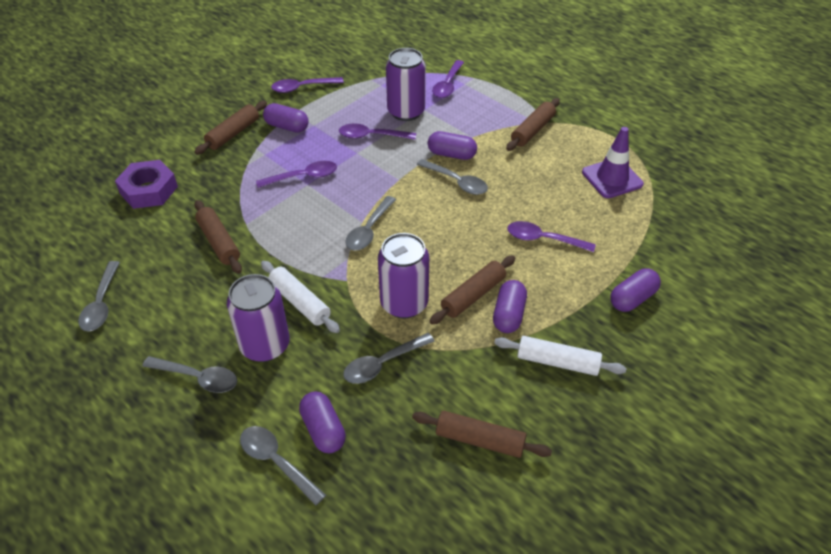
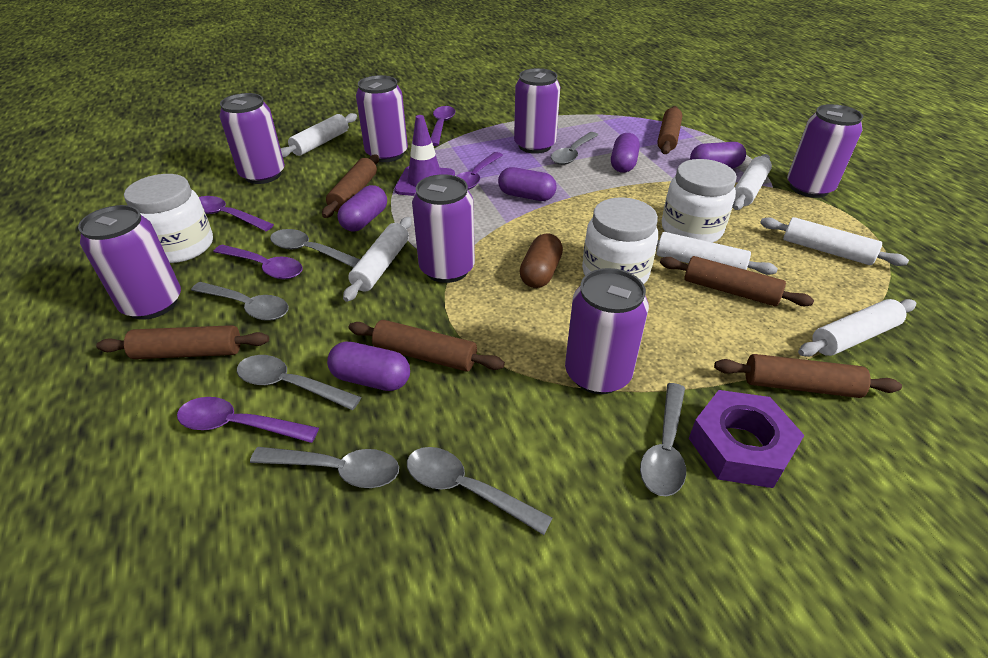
brown capsule: none = 0 -> [519,233,563,288] = 1
brown rolling pin: [194,101,267,155] [194,200,242,274] [412,411,552,458] [430,255,515,325] [506,98,560,151] = 5 -> [96,325,269,359] [322,155,379,218] [349,320,505,372] [657,106,682,154] [660,256,814,306] [714,354,902,398] = 6
grey spoon: [78,261,120,332] [142,356,237,393] [240,426,326,506] [343,333,435,384] [345,196,396,251] [417,159,488,195] = 6 -> [191,282,289,321] [237,355,361,410] [250,447,399,488] [270,229,360,268] [407,447,553,535] [551,132,598,165] [640,383,686,496] = 7
purple can: [227,274,290,362] [378,233,429,318] [386,48,426,121] = 3 -> [78,205,181,320] [220,93,285,184] [356,75,408,162] [412,174,475,283] [514,68,560,154] [565,268,649,394] [787,104,863,198] = 7
white jar: none = 0 -> [124,174,213,263] [582,197,658,284] [662,159,737,243] = 3
white rolling pin: [261,261,340,333] [494,336,626,376] = 2 -> [281,113,357,158] [343,217,412,302] [656,232,778,275] [733,154,772,210] [760,217,909,266] [798,299,916,357] = 6

